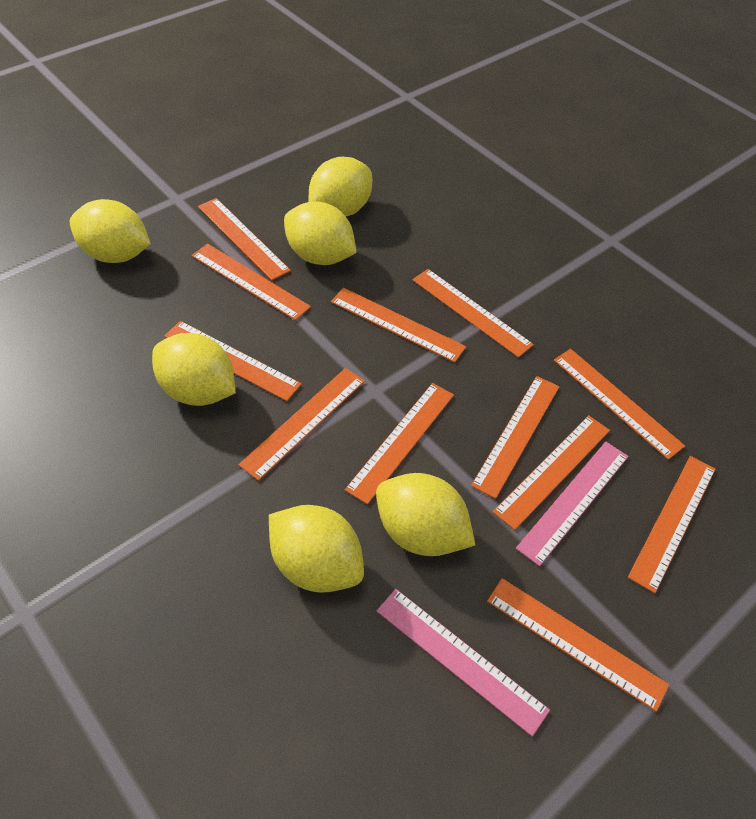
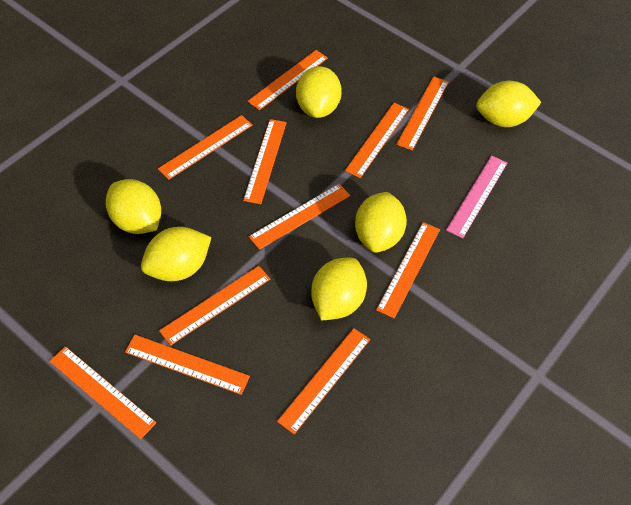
orange ruler: [165,321,301,401] [192,244,311,320] [198,198,291,280] [239,368,365,481] [331,288,466,363] [345,383,454,504] [413,269,534,357] [471,376,559,499] [487,578,669,712] [493,415,610,530] [554,349,685,460] [628,456,716,593] = 12 -> [49,346,156,439] [125,335,250,395] [158,115,253,180] [159,266,270,346] [243,119,287,204] [247,50,328,110] [248,184,350,250] [277,328,370,434] [345,103,409,178] [376,222,440,318] [396,76,449,151] = 11
pink ruler: [377,589,550,737] [516,442,629,566] = 2 -> [446,156,507,239] = 1

